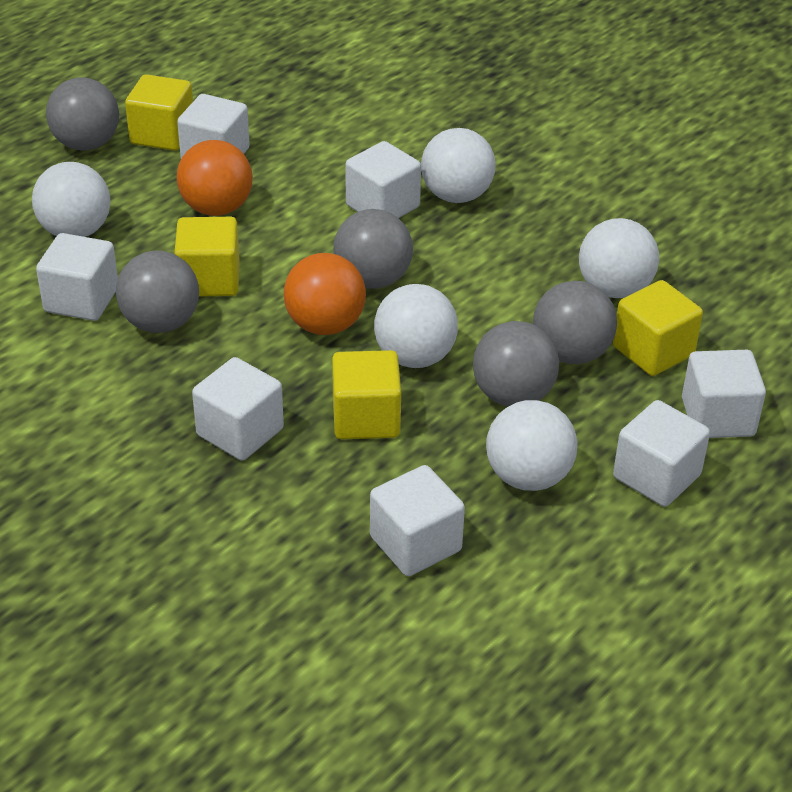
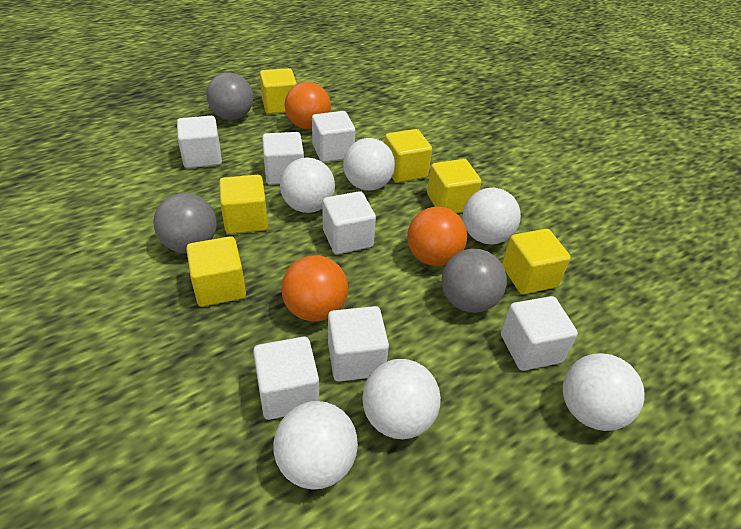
grey ball: [46,78,119,150] [116,251,199,333] [333,209,413,289] [473,321,559,407] [533,281,617,364] = 5 -> [153,193,217,253] [206,73,253,120] [442,249,507,313] = 3
orange ball: [177,140,253,216] [284,253,366,335] = 2 -> [281,255,348,322] [285,82,331,129] [407,207,467,266] = 3
white ball: [32,162,111,237] [374,284,458,368] [421,128,495,203] [486,400,578,491] [579,218,659,298] = 5 -> [273,401,358,490] [280,158,335,213] [343,138,395,191] [362,359,441,439] [463,187,521,244] [563,353,645,431] = 6
yellow cube: [125,74,193,151] [174,217,240,297] [332,350,401,439] [613,280,703,376] = 4 -> [186,236,246,307] [219,175,268,234] [260,68,297,114] [384,129,432,183] [427,159,481,213] [502,229,571,294] = 6

